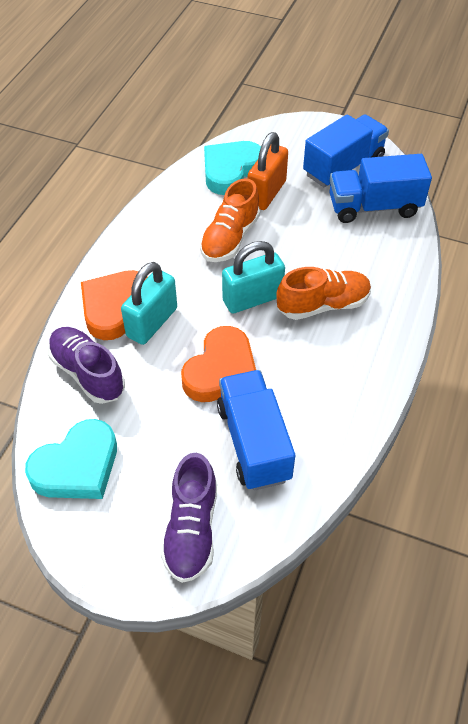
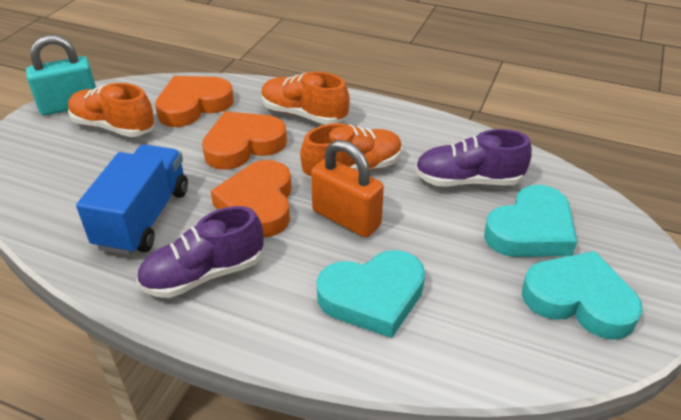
blue truck: [217,370,295,490] [303,115,389,187] [329,154,432,223] = 3 -> [76,144,188,256] = 1
orange heart: [81,270,148,340] [181,326,256,402] = 2 -> [155,76,234,127] [202,111,287,170] [211,160,292,238] = 3
orange shoe: [200,178,260,262] [276,267,371,320] = 2 -> [68,83,155,137] [261,72,350,125] [300,123,402,179] = 3
turquoise heart: [25,419,117,499] [204,141,261,195] = 2 -> [317,250,425,338] [484,185,577,257] [522,251,643,340] = 3
turquoise padlock: [121,262,177,345] [222,241,285,313] = 2 -> [26,35,96,116] = 1

